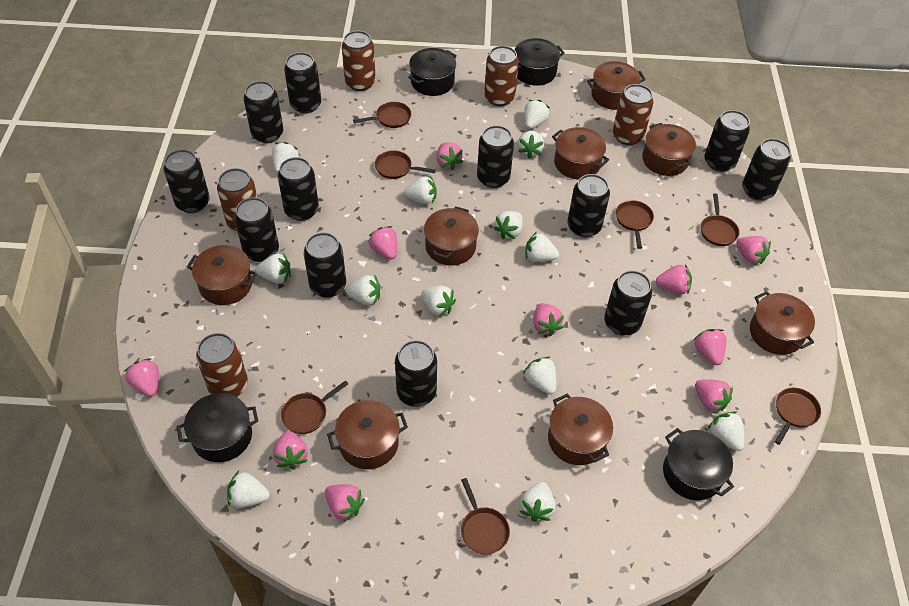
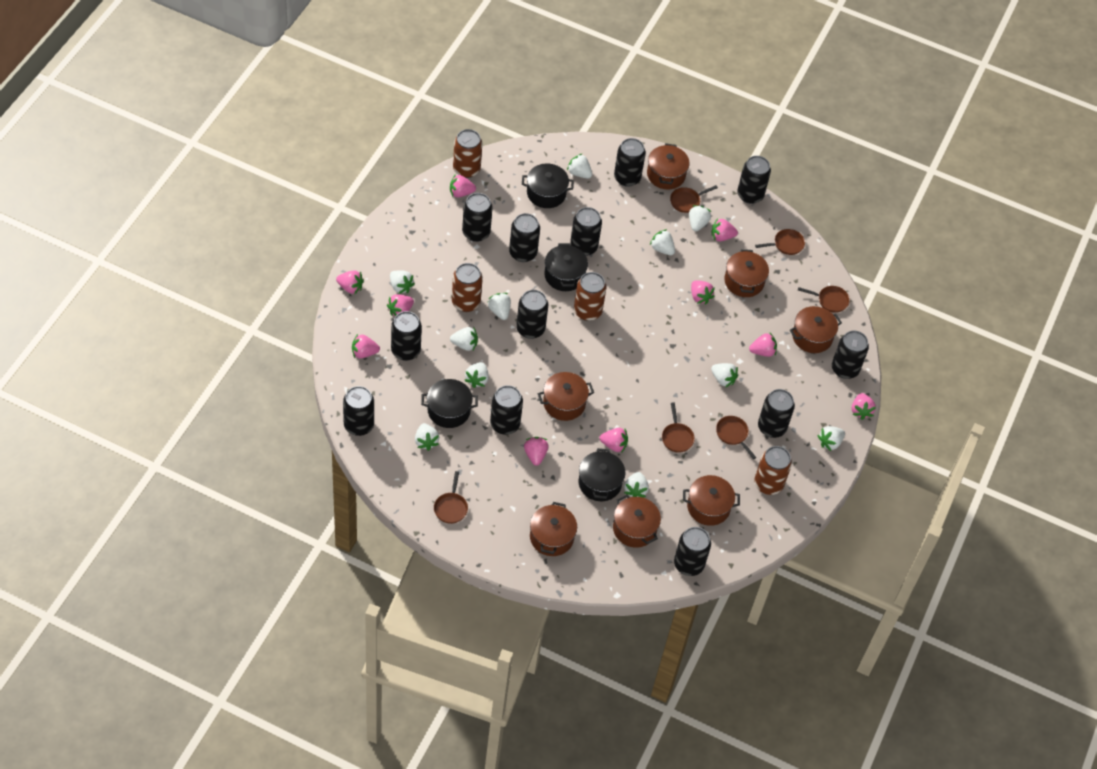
brown can: [196,333,248,397] [217,168,257,232] [342,31,376,91] [484,46,519,106] [613,84,654,145] = 5 -> [452,263,483,312] [453,129,482,178] [574,272,607,321] [754,446,792,495] = 4
brown pan: [281,380,348,434] [353,102,411,128] [375,150,436,179] [461,478,510,555] [616,200,654,249] [701,193,739,246] [775,388,821,445] = 7 -> [434,471,468,524] [662,402,695,453] [670,185,718,213] [716,416,756,459] [755,229,805,255] [798,286,850,313] = 6
brown pot: [187,245,257,305] [327,400,408,469] [424,206,479,266] [548,394,613,465] [552,127,609,179] [587,61,646,110] [642,123,696,176] [750,291,815,355] = 8 -> [530,502,577,556] [538,372,594,421] [613,495,661,548] [647,143,689,189] [683,475,740,526] [724,249,769,297] [790,306,842,353] = 7
white strawberry: [227,471,270,508] [255,253,291,284] [272,142,300,173] [345,275,380,306] [404,176,437,204] [421,286,456,317] [493,211,523,239] [518,131,544,159] [520,482,555,522] [523,357,557,394] [524,100,550,129] [525,232,559,262] [708,411,745,451] = 13 -> [390,270,415,294] [415,423,439,451] [450,327,478,351] [464,362,489,388] [487,293,511,320] [567,153,592,178] [624,472,649,497] [650,229,675,255] [689,205,711,231] [711,363,738,388] [818,426,845,451] = 11

